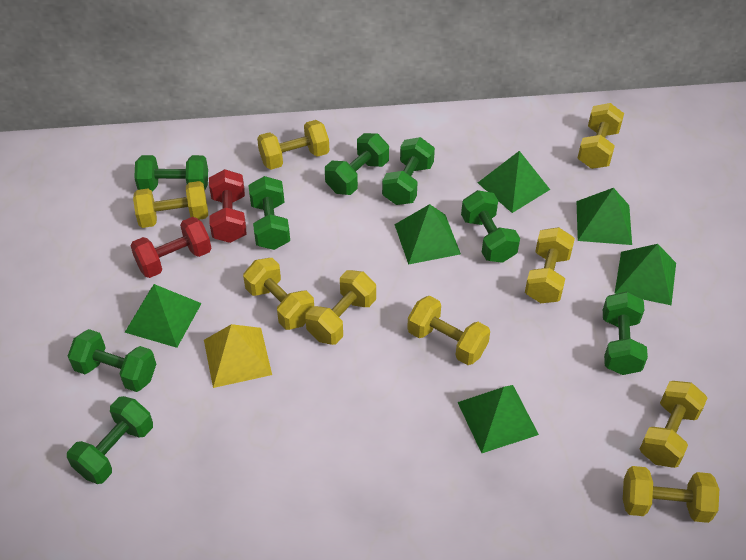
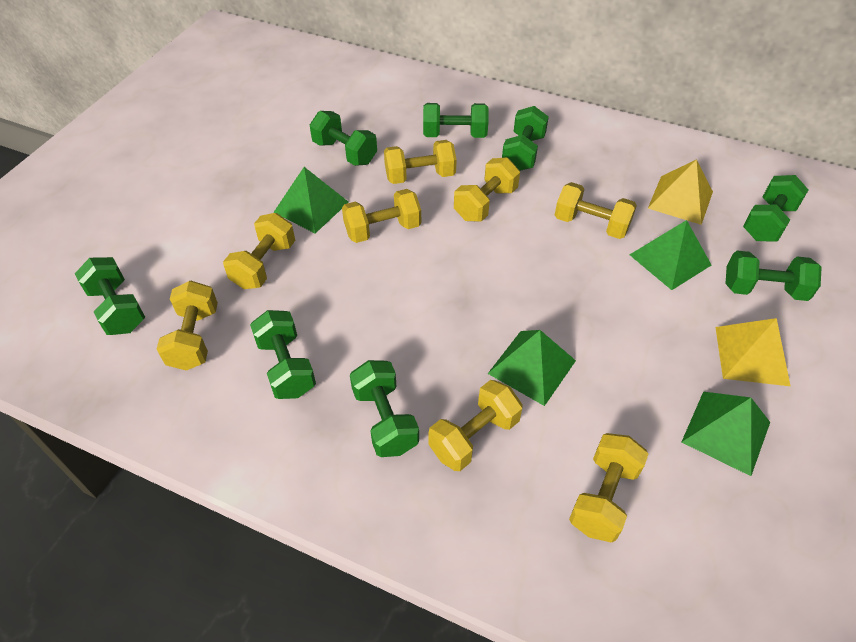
green pyramid: [125,284,202,348] [394,204,461,265] [458,385,539,453] [478,151,550,213] [577,188,632,245] [615,244,676,305] = 6 -> [274,167,349,233] [488,330,576,406] [630,220,711,290] [682,392,770,476] = 4
red dumbbell: [130,217,211,278] [209,169,246,243] = 2 -> none = 0
yellow dumbbell: [133,181,208,228] [243,258,314,330] [257,120,330,170] [305,270,376,345] [407,296,490,365] [525,227,575,303] [578,103,624,169] [623,466,719,523] [640,381,707,468] = 9 -> [157,281,218,371] [223,213,295,289] [342,189,421,243] [384,140,457,184] [428,380,523,471] [454,157,520,222] [555,182,637,239] [569,433,649,543] = 8
yellow pyramid: [204,324,272,388] = 1 -> [648,159,713,225] [715,318,790,386] = 2

